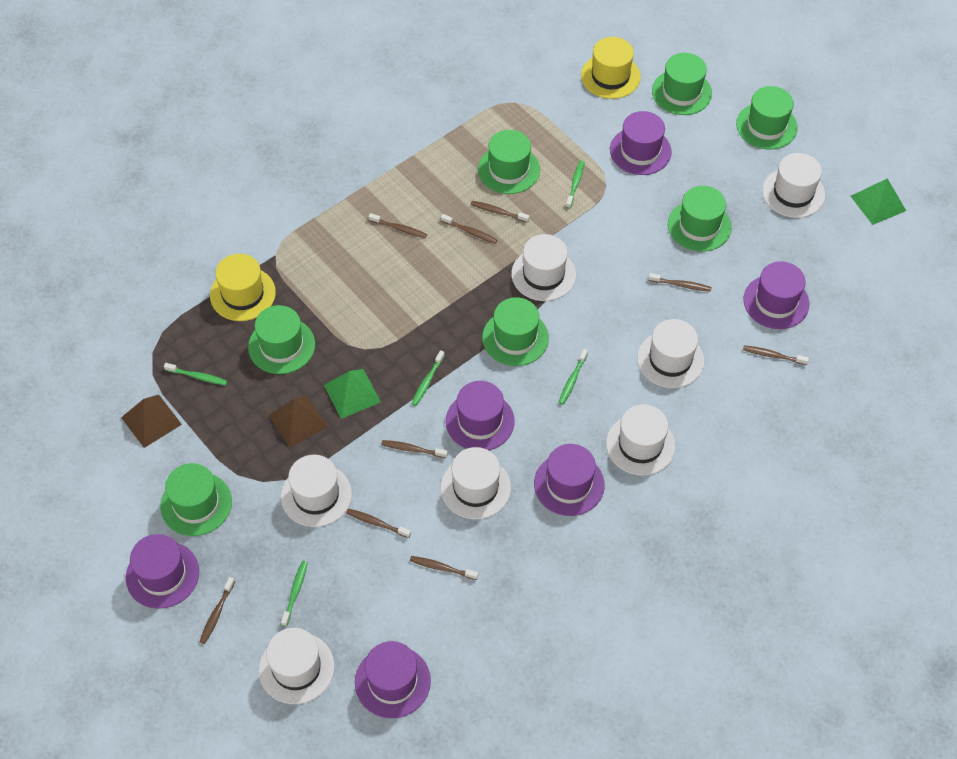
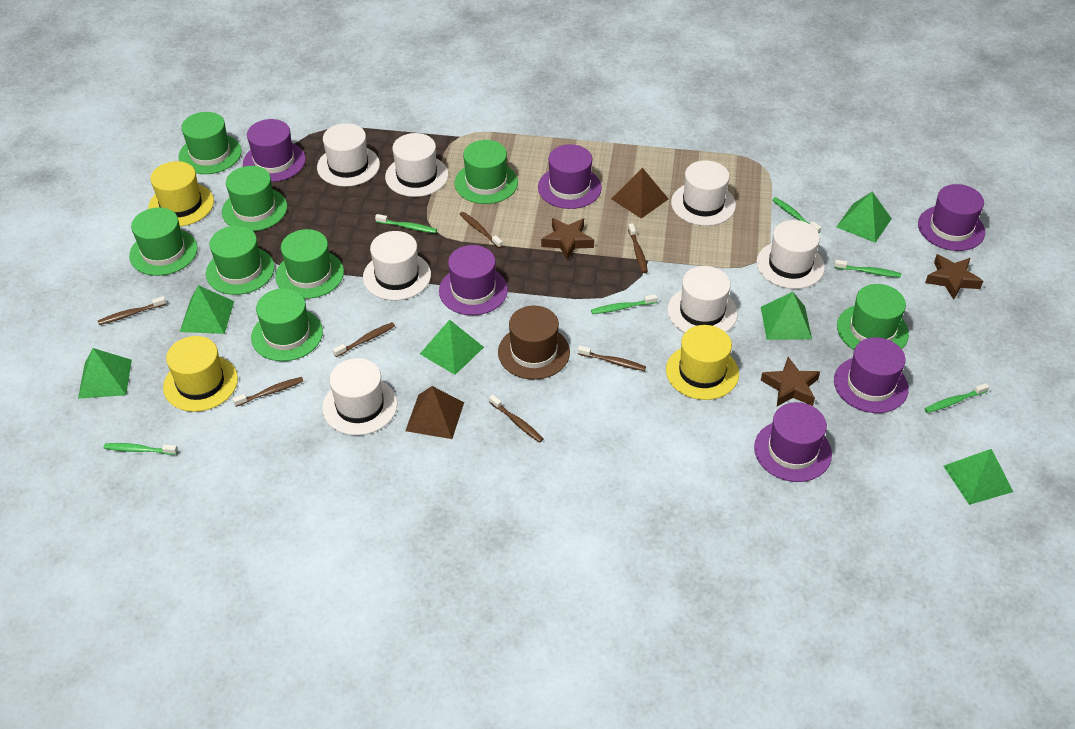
brown hat: none = 0 -> [498,306,570,380] = 1
brown star: none = 0 -> [541,218,594,261] [761,357,820,406] [925,254,983,300] = 3
brown toothbrush: [200,577,235,644] [346,509,411,538] [369,213,427,238] [381,440,448,458] [410,556,478,580] [441,214,497,244] [471,201,529,223] [649,273,712,292] [743,346,809,365] = 9 -> [98,296,166,325] [233,377,303,407] [333,322,395,357] [459,212,503,248] [489,395,543,443] [578,346,646,371] [628,223,648,273] = 7
green hat: [160,463,232,536] [248,305,315,374] [478,130,540,194] [482,297,549,366] [652,53,712,115] [668,186,732,252] [736,86,798,149] = 7 -> [129,207,198,276] [179,112,242,174] [206,226,275,295] [222,166,287,231] [251,288,323,361] [275,229,344,299] [455,140,518,204] [837,284,909,350] = 8
green pyramid: [324,369,381,419] [851,178,906,225] = 2 -> [78,348,132,399] [180,285,234,334] [420,320,484,375] [761,292,812,340] [837,192,892,243] [943,449,1013,505] = 6
green toothbrush: [164,363,227,385] [281,561,308,627] [411,350,445,406] [558,349,588,405] [566,160,584,209] = 5 -> [104,443,178,455] [375,214,437,233] [591,294,657,314] [772,197,821,233] [834,260,901,278] [924,383,989,413] = 6
yellow hat: [210,254,276,321] [581,37,641,99] = 2 -> [148,161,214,226] [163,336,238,412] [666,325,739,400] = 3

